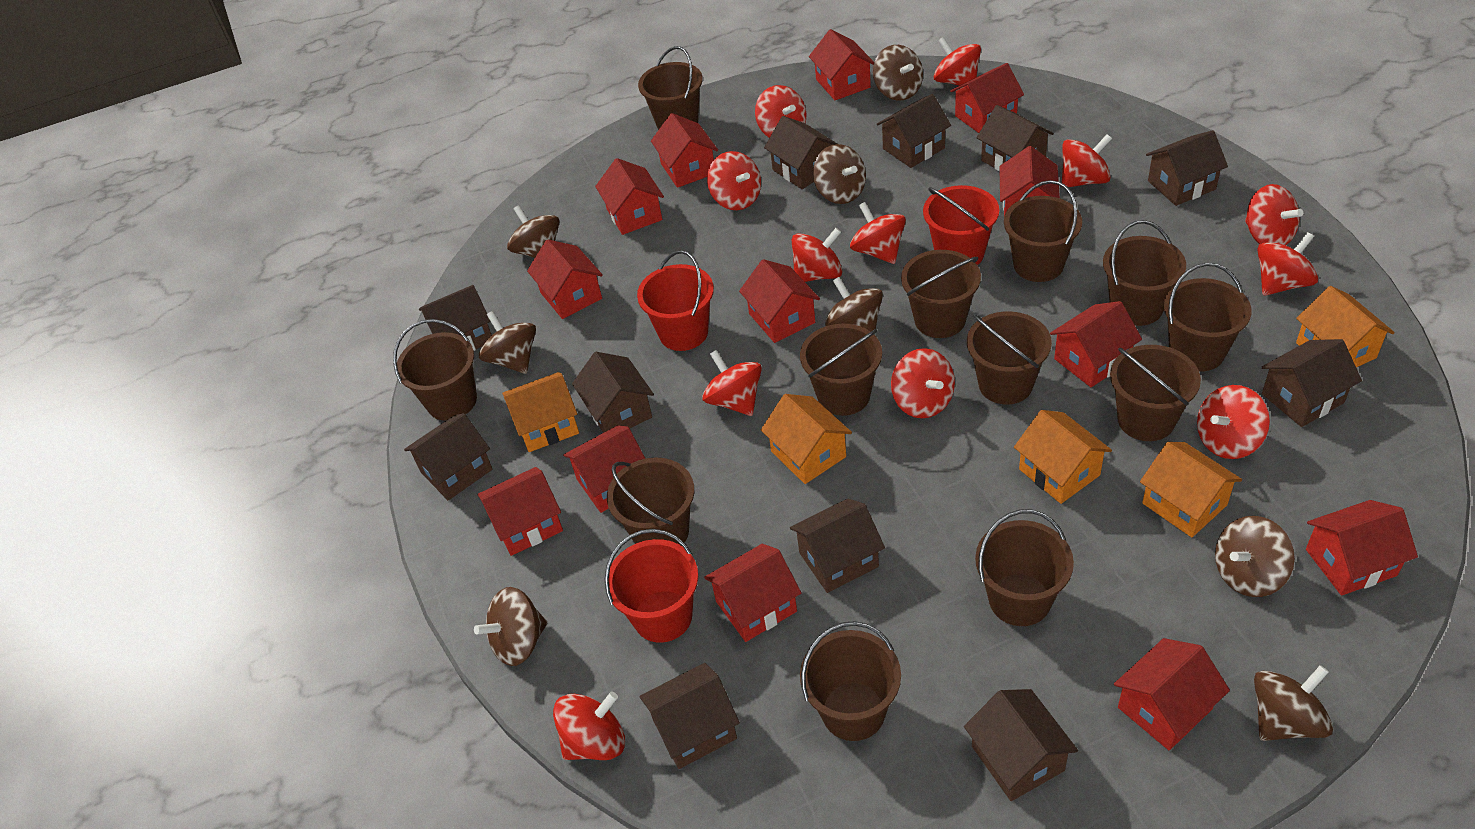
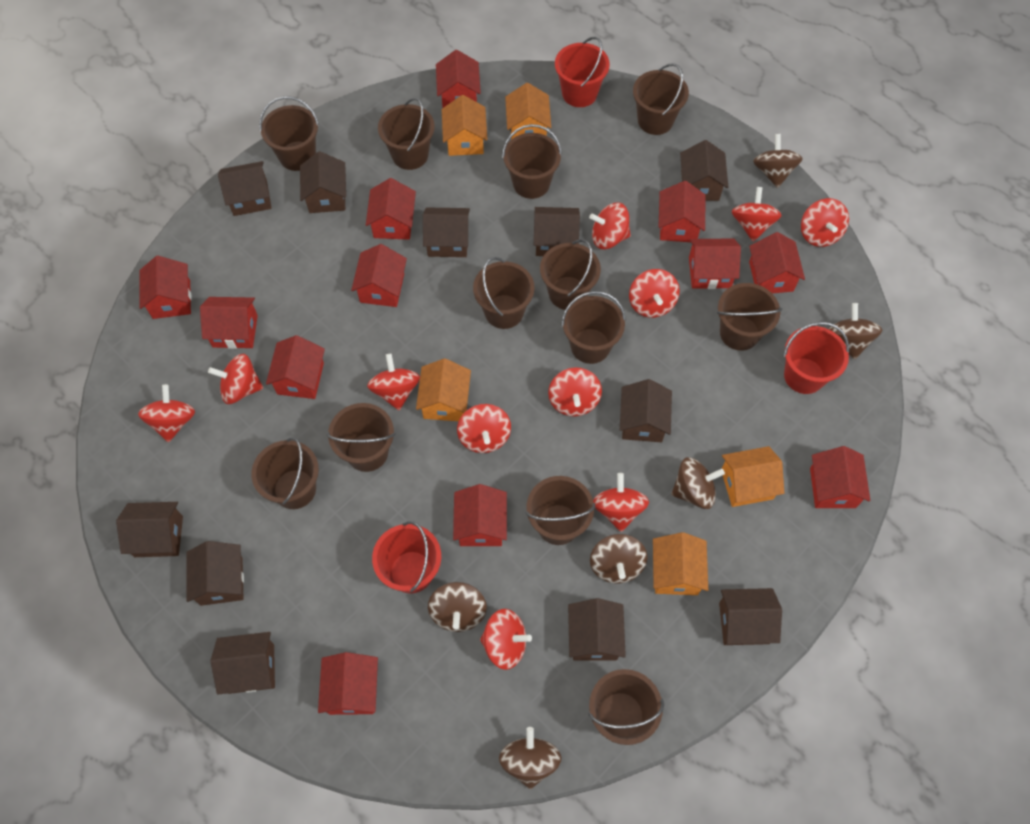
brown spinning top: [474,587,547,666] [479,311,536,374] [507,205,559,258] [813,144,866,204] [825,277,883,335] [873,45,923,101] [1215,516,1295,597] [1254,665,1333,741] = 8 -> [428,582,487,632] [499,727,562,789] [590,534,647,584] [671,457,725,509] [753,134,803,188] [829,303,882,360] = 6
red house: [477,467,563,556] [527,239,603,319] [563,425,646,513] [595,158,664,235] [651,113,718,188] [704,544,801,642] [739,259,820,343] [809,29,874,100] [950,63,1024,133] [999,146,1060,216] [1050,301,1142,387] [1114,638,1230,750] [1306,500,1418,596] = 13 -> [140,256,191,319] [200,297,258,349] [266,335,325,399] [318,652,378,715] [351,244,407,307] [366,178,416,240] [436,50,481,108] [453,484,507,546] [658,181,706,242] [689,238,741,289] [749,232,805,293] [810,446,870,508] = 12
red spinning top: [553,692,625,760] [702,350,762,416] [707,151,761,210] [755,85,807,138] [792,228,842,282] [850,202,906,264] [891,348,955,418] [934,37,981,86] [1062,134,1112,188] [1197,385,1270,459] [1245,184,1303,245] [1257,232,1318,296] = 12 -> [138,384,195,442] [208,354,263,404] [367,354,420,410] [457,404,511,453] [480,609,532,670] [548,367,602,416] [589,202,631,249] [593,473,649,532] [629,269,680,318] [732,187,782,242] [801,198,849,247] = 11

